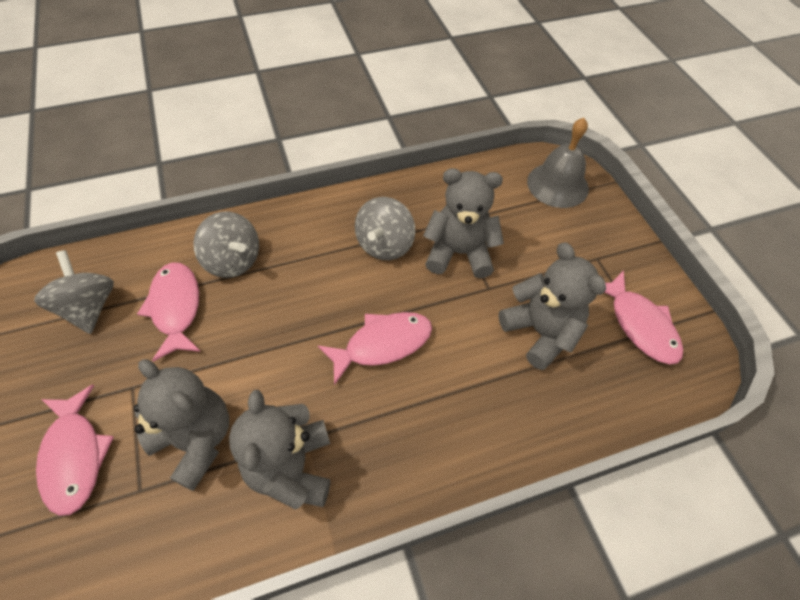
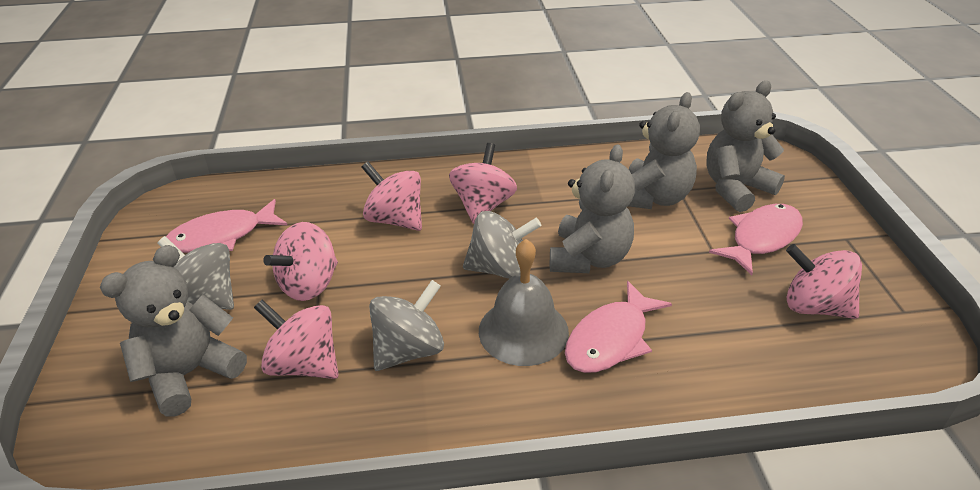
pink fish: [36,385,114,516] [137,263,201,362] [318,312,432,385] [604,270,683,365] = 4 -> [166,199,287,253] [565,281,672,373] [709,204,803,275] = 3
pink spinning top: none = 0 -> [254,300,339,379] [263,222,338,301] [361,162,422,231] [449,143,517,224] [786,244,862,319] = 5

